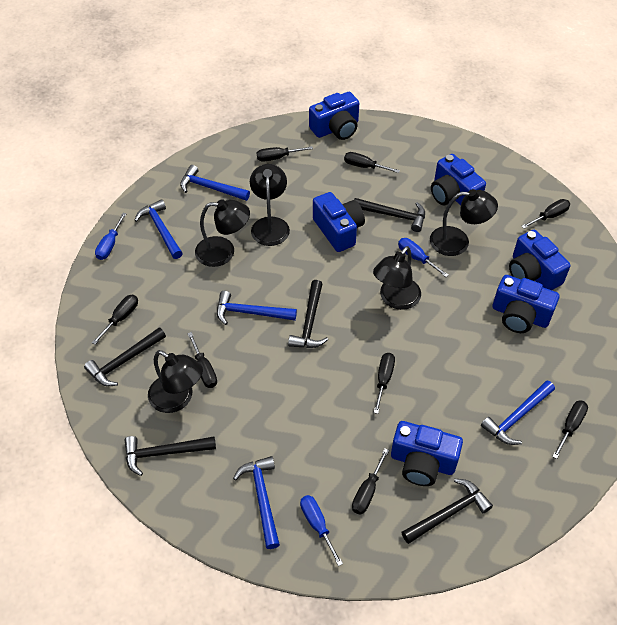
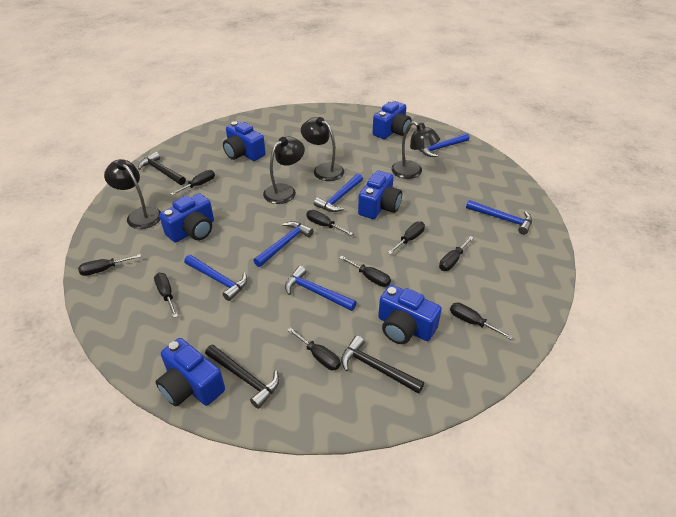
black hammer: [84,327,166,386] [125,436,216,476] [288,280,328,348] [354,198,425,232] [402,479,493,544] = 5 -> [138,152,186,185] [205,345,279,409] [341,336,424,394] = 3
black lamp: [148,350,203,413] [195,199,250,267] [250,164,290,246] [373,246,421,310] [430,189,498,256] = 5 -> [104,159,161,229] [263,137,305,204] [301,117,344,181] [391,121,440,179] = 4
black screwdriver: [92,295,138,345] [187,332,217,388] [257,146,313,162] [344,152,400,173] [352,448,389,515] [373,353,395,414] [521,199,570,229] [552,400,588,459] = 8 -> [78,254,141,276] [154,273,178,318] [171,170,215,195] [287,327,341,370] [306,210,353,235] [339,256,391,287] [388,222,425,254] [439,236,473,271] [450,303,513,339] = 9
blue hammer: [134,199,183,259] [180,165,250,201] [217,291,297,325] [233,456,280,549] [481,380,555,445] = 5 -> [184,255,248,301] [253,221,313,267] [285,266,357,311] [314,173,363,212] [418,133,469,157] [466,200,532,235] = 6
blue screwdriver: [95,213,127,260] [300,495,343,566] [398,238,448,277] = 3 -> none = 0

